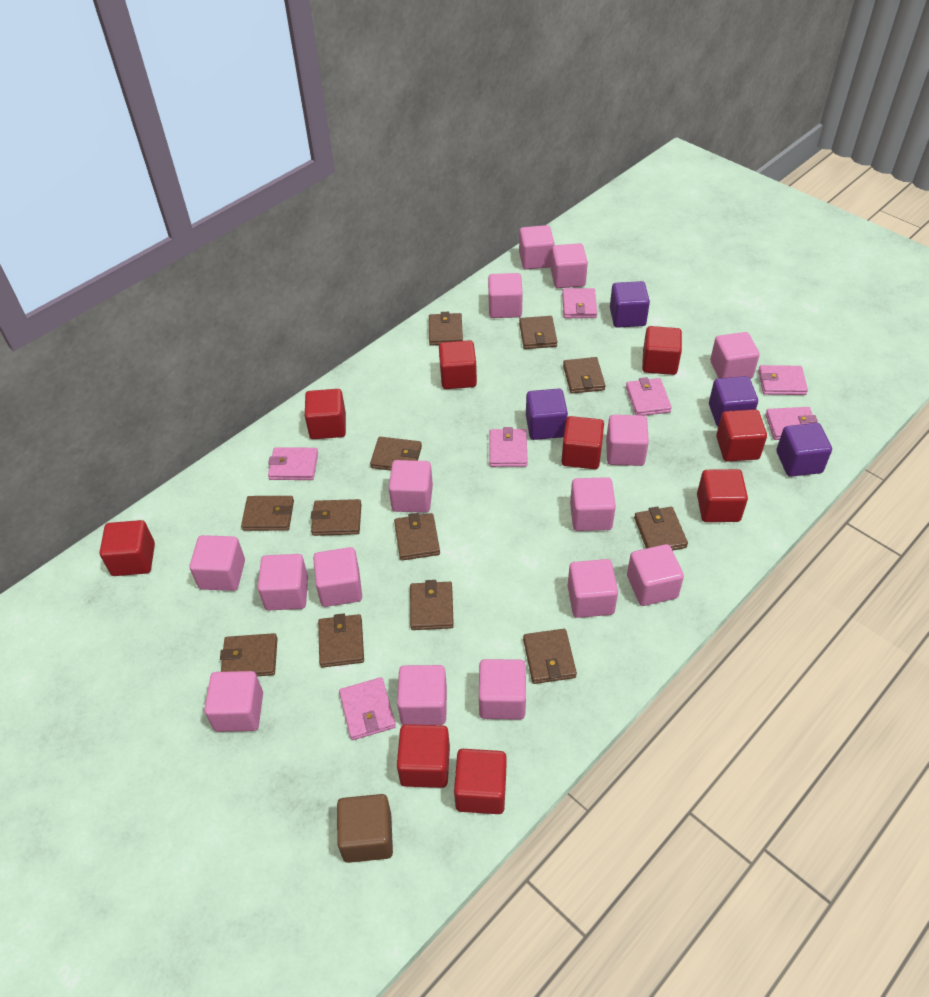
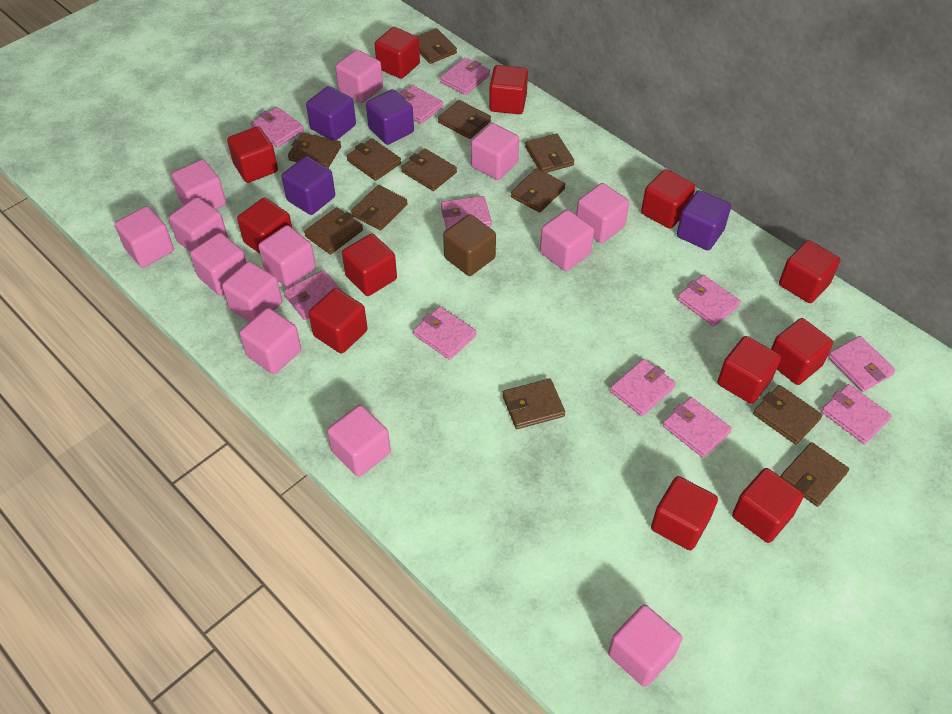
pink cube: [190,535,245,591] [204,671,263,732] [258,554,308,610] [313,547,362,607] [389,460,433,513] [397,665,447,725] [479,659,526,720] [488,273,523,318] [519,225,554,270] [551,243,588,288] [568,559,618,618] [570,477,616,531] [606,415,649,466] [627,544,684,606] [710,332,759,379] = 15 -> [115,206,174,268] [169,197,228,252] [171,159,226,209] [190,233,246,296] [222,261,282,322] [239,308,302,374] [258,225,316,288] [327,405,391,477] [335,50,383,103] [471,123,519,180] [540,210,594,271] [576,183,629,243] [608,605,682,687] = 13
pink wallet: [268,447,318,480] [339,677,396,740] [490,427,528,467] [562,288,597,318] [626,377,672,416] [758,365,808,395] [765,407,818,440] = 7 -> [251,107,304,147] [284,270,343,320] [399,85,443,124] [413,306,476,360] [440,58,490,95] [441,196,492,230] [610,359,676,416] [663,397,732,458] [677,275,740,326] [821,384,892,444] [828,336,896,392] = 11
red cube: [100,520,155,576] [305,389,346,439] [397,724,450,788] [439,340,477,389] [454,749,507,814] [561,416,604,469] [642,326,682,375] [697,469,748,522] [716,409,767,461] = 9 -> [227,126,278,183] [237,198,292,254] [308,288,368,354] [342,233,397,296] [375,27,420,79] [489,65,528,114] [641,169,695,229] [651,476,718,550] [717,336,781,404] [732,468,804,543] [771,318,833,385] [779,240,840,303] = 12

